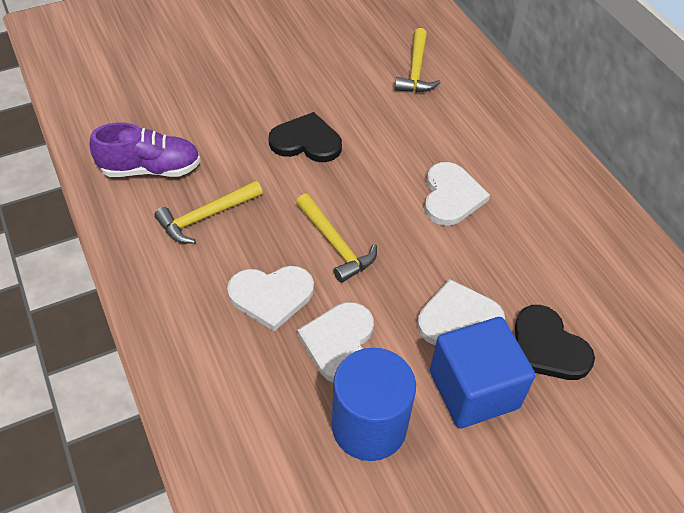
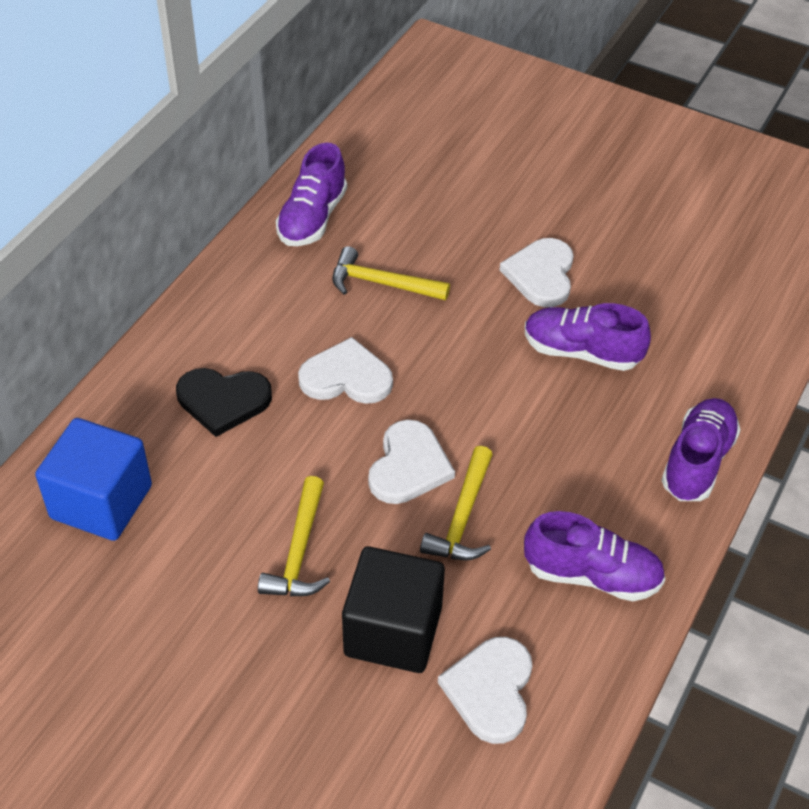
black cube: none = 0 -> [342,546,445,673] = 1
black heart: [269,112,342,162] [515,305,595,380] = 2 -> [176,368,272,437] = 1
blue cylinder: [332,348,416,461] = 1 -> none = 0
purple shoe: [89,122,201,177] = 1 -> [276,143,347,246] [524,511,665,601] [525,303,651,371] [661,398,741,501] = 4

